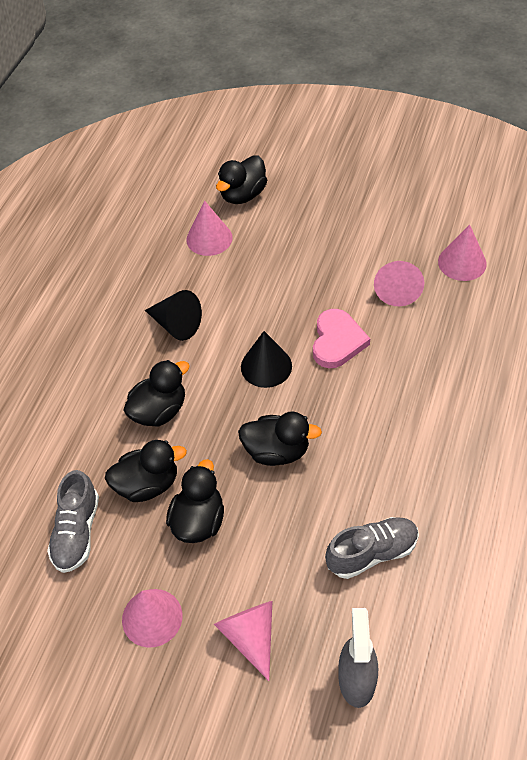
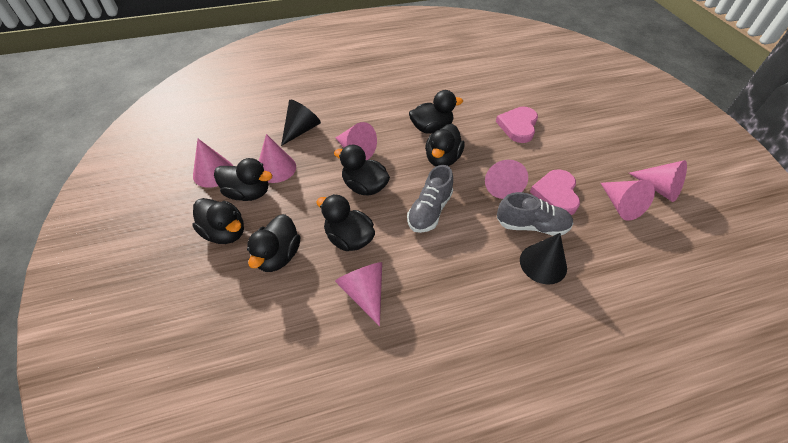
black duck: [105,440,187,502] [123,360,190,427] [166,459,224,543] [216,155,267,204] [238,412,322,466] = 5 -> [192,198,244,244] [214,158,272,201] [247,214,300,272] [316,194,375,251] [334,145,390,196] [409,90,463,134] [425,124,464,166] = 7
grey spray bottle: [338,608,378,708] = 1 -> none = 0
pink cone: [122,589,182,648] [186,200,233,256] [214,601,272,681] [374,261,424,306] [438,224,487,281] = 5 -> [193,139,233,188] [259,134,296,183] [335,262,382,326] [336,122,377,160] [485,160,528,199] [601,180,655,221] [629,160,687,202] = 7
pink heart: [313,309,370,368] = 1 -> [496,107,538,143] [530,169,580,215] = 2

